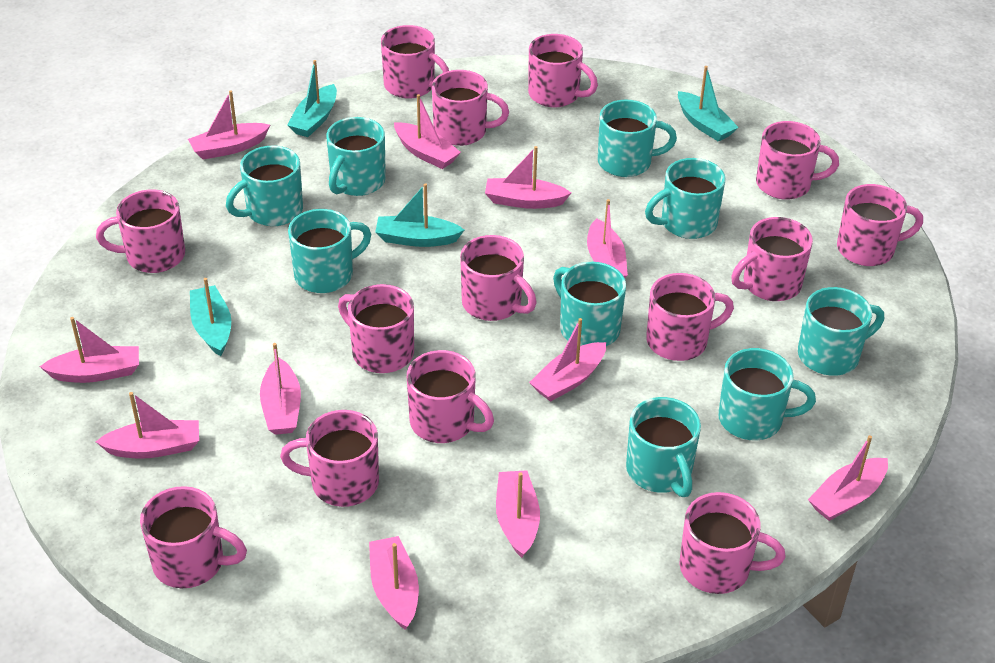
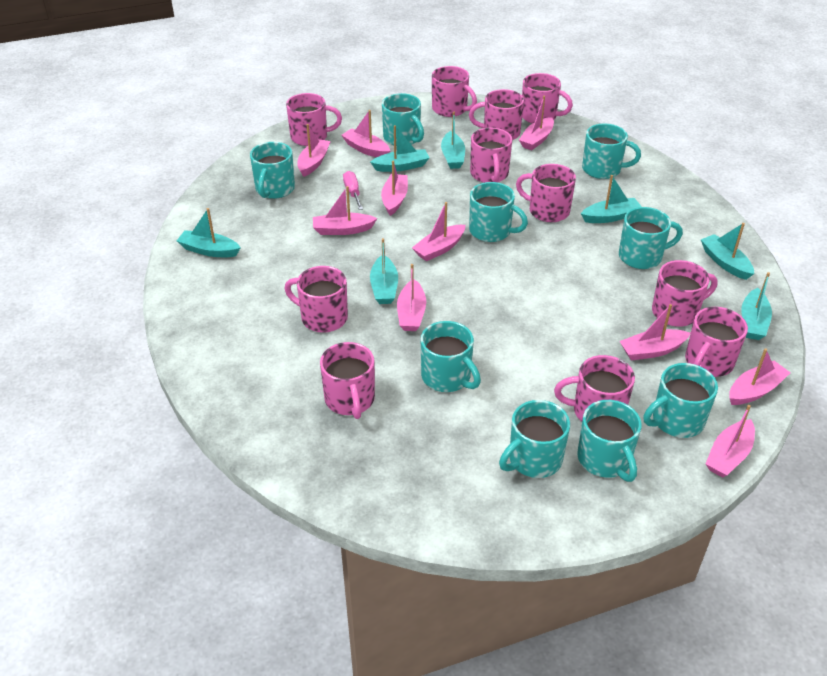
pink boat: [40,317,139,383] [96,392,199,459] [188,90,270,160] [260,343,301,435] [369,536,419,630] [394,94,461,169] [485,146,571,209] [496,470,540,558] [529,318,606,402] [587,199,628,278] [808,435,888,521] = 11 -> [297,124,331,177] [313,186,377,235] [342,110,390,157] [381,160,408,216] [397,264,426,331] [412,202,465,261] [519,96,554,150] [620,304,691,361] [706,405,755,477] [729,348,790,405] = 10
pink mug: [96,189,185,273] [140,486,247,588] [280,410,379,507] [338,284,414,373] [381,25,449,99] [407,350,494,443] [432,70,509,146] [460,235,536,321] [528,34,598,107] [646,273,734,361] [679,492,786,594] [731,217,813,301] [756,121,839,200] [837,184,923,266] = 14 -> [284,266,348,333] [286,93,342,146] [320,342,375,419] [432,66,477,117] [469,89,524,140] [470,128,512,183] [516,164,576,222] [522,73,573,124] [554,355,635,422] [652,260,718,327] [685,307,748,377] = 11
pink screwdriver: none = 0 -> [343,171,363,210] = 1
turquoise boat: [190,278,231,356] [287,60,337,137] [375,183,464,247] [678,66,739,141] = 4 -> [177,208,241,257] [370,125,429,172] [370,238,398,304] [441,112,465,169] [581,175,642,223] [701,223,754,280] [742,272,772,340] = 7

